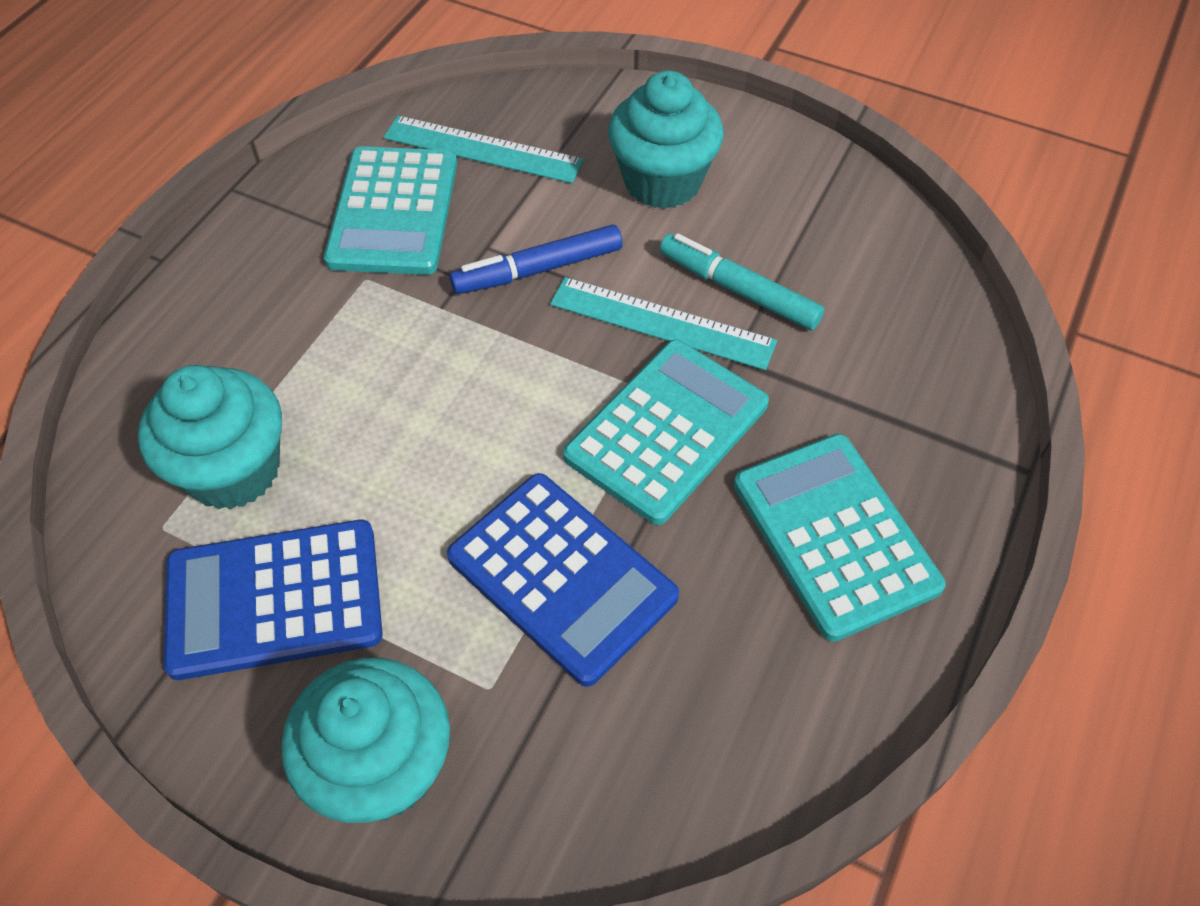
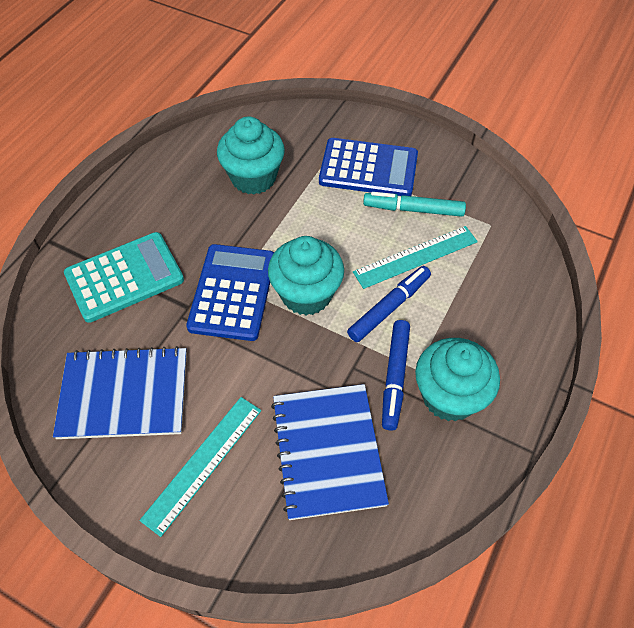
blue marker: [450,224,623,294] = 1 -> [347,266,431,342] [382,320,410,431] = 2
blue notebook: none = 0 -> [53,346,187,439] [271,384,389,520] = 2
turquoise calculator: [324,146,457,275] [563,340,769,525] [734,434,946,642] = 3 -> [64,232,184,323] = 1

